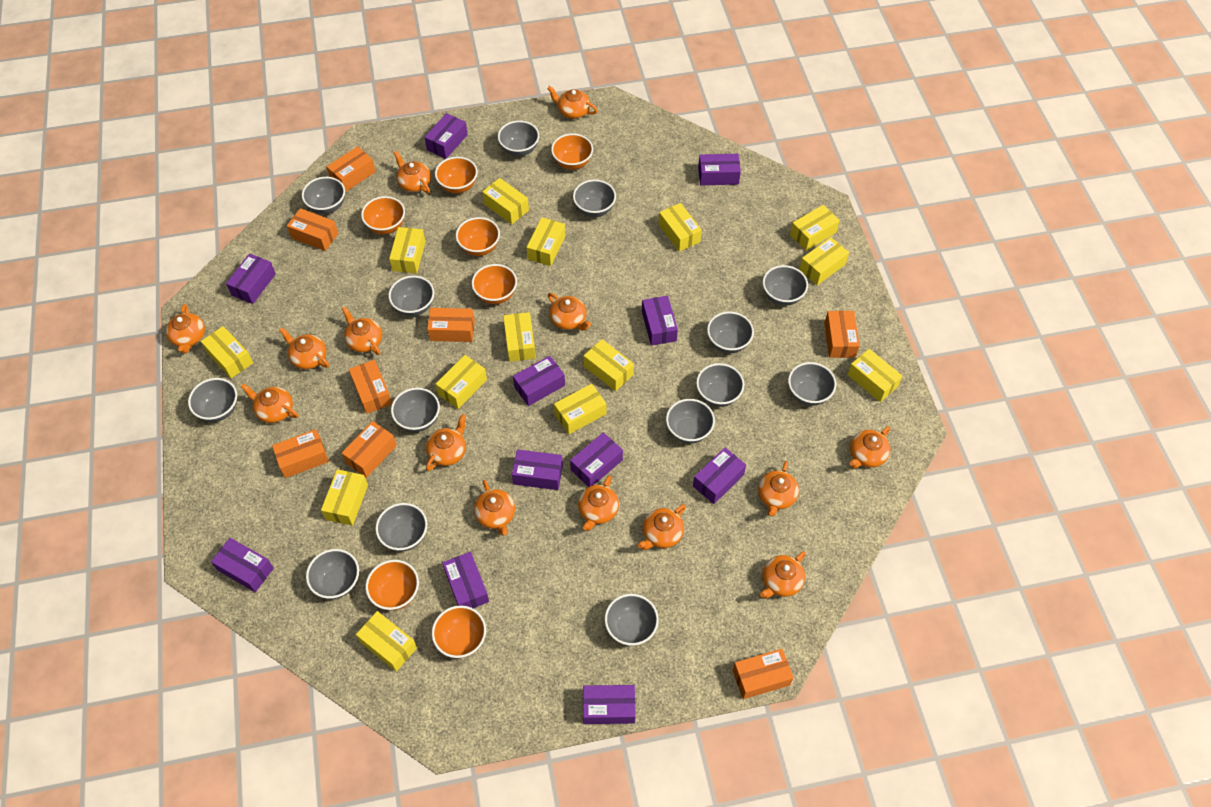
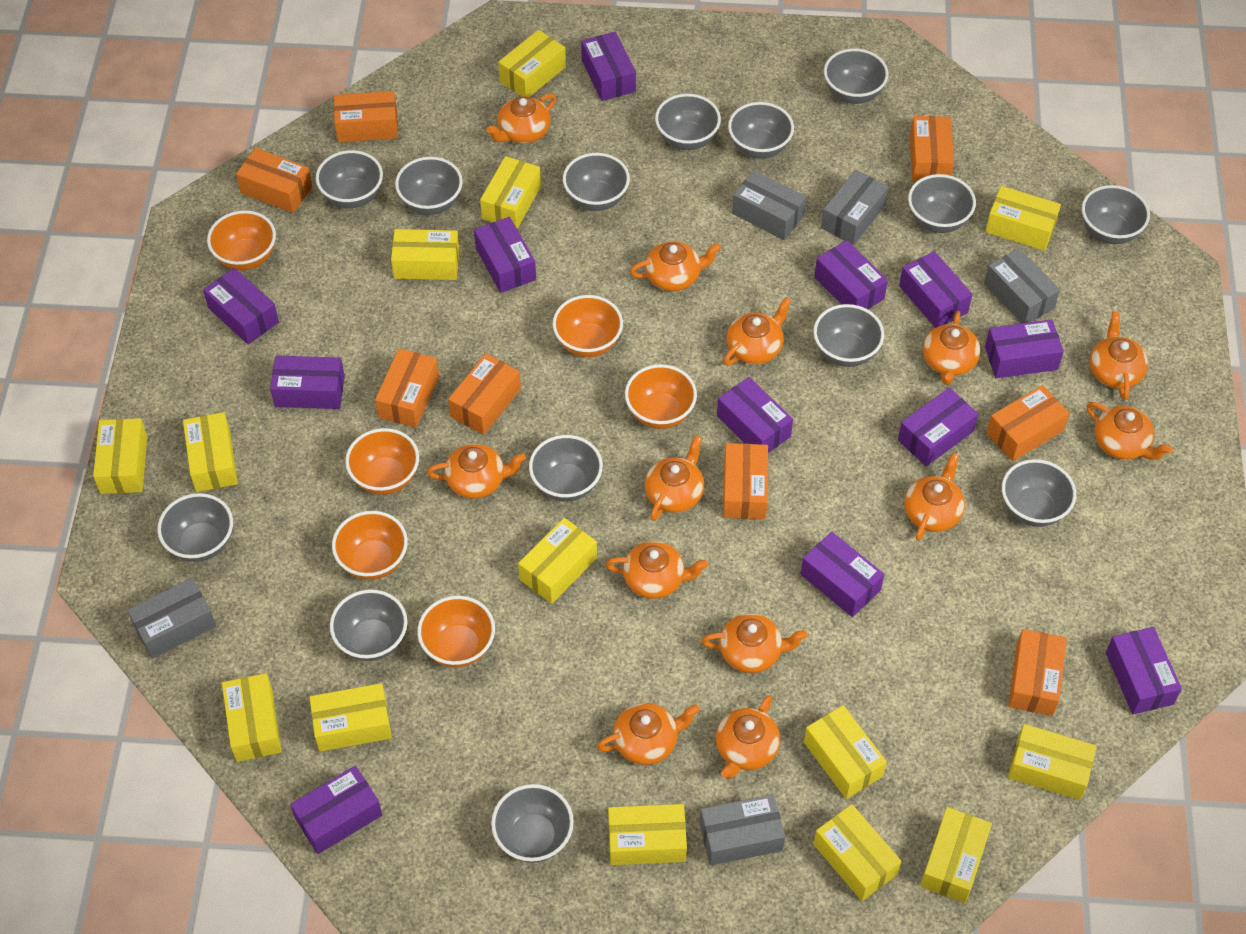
grey box: none = 0 -> [127,578,216,659] [699,794,785,866] [732,170,806,240] [821,170,888,245] [984,248,1060,323] = 5
orange bowl: [361,196,405,234] [366,560,419,610] [432,606,486,658] [435,157,478,194] [456,217,500,256] [472,264,517,304] [551,133,593,170] = 7 -> [207,210,276,270] [332,511,408,580] [345,428,419,495] [417,596,495,667] [553,295,623,357] [625,364,697,429] = 6
orange teapot: [166,304,205,354] [241,384,298,423] [279,328,329,369] [342,307,382,355] [394,151,431,193] [426,414,466,471] [474,480,515,536] [547,86,598,119] [548,293,591,331] [578,475,619,531] [638,504,686,550] [758,461,799,516] [760,551,806,599] [850,426,891,469] = 14 -> [427,444,526,499] [486,94,556,143] [597,703,700,765] [605,541,708,599] [630,241,721,291] [645,435,705,521] [701,613,808,673] [716,695,780,779] [724,297,791,365] [904,453,965,541] [923,311,980,385] [1087,402,1173,460] [1090,311,1148,400] = 13
purple box: [211,538,274,592] [226,254,276,304] [424,113,468,159] [442,552,489,608] [512,449,563,490] [513,356,565,406] [570,432,623,487] [583,685,636,724] [642,296,678,346] [693,448,746,504] [698,154,741,186] = 11 -> [203,268,279,345] [270,356,345,409] [290,766,382,854] [474,217,536,293] [581,32,636,101] [717,377,793,453] [801,532,884,617] [814,240,888,309] [898,388,978,466] [899,251,973,328] [985,319,1064,378] [1106,627,1182,714] = 12

